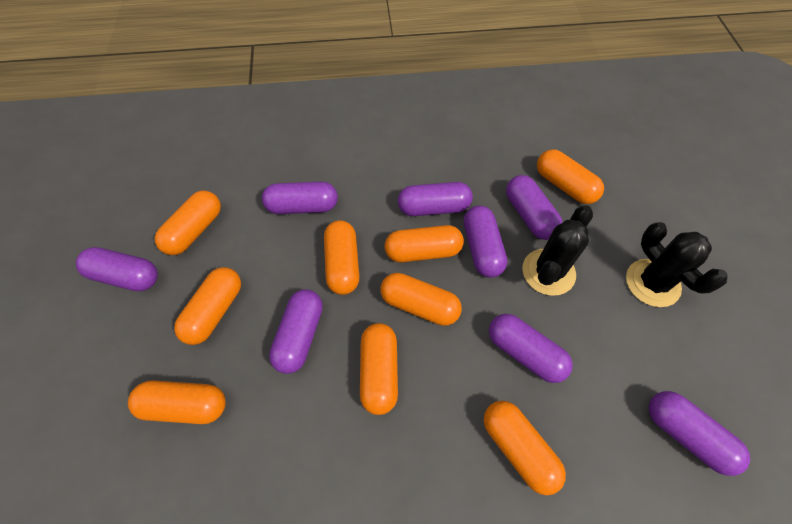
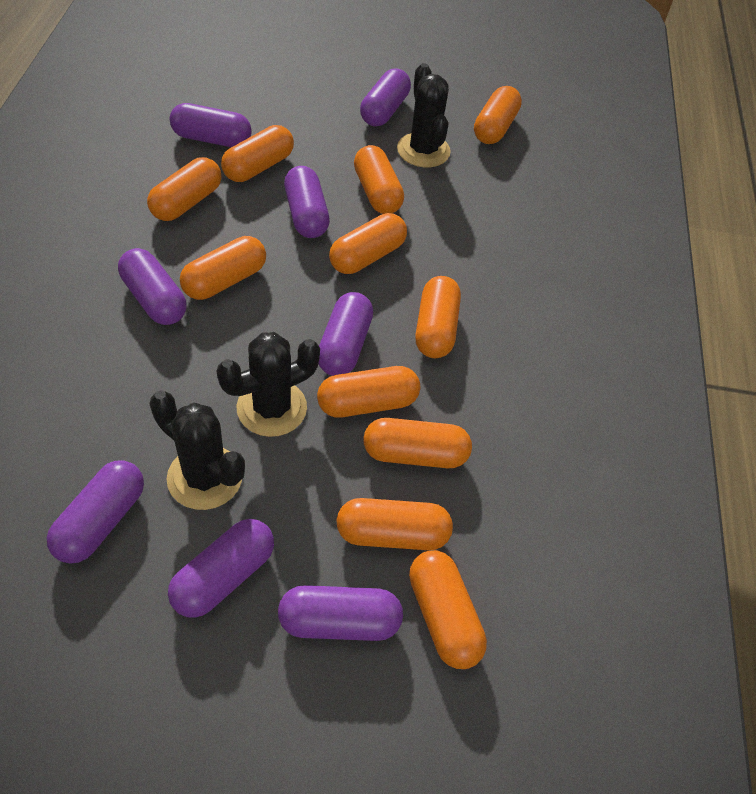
black cactus: [522,205,593,296] [626,222,727,307] = 2 -> [150,390,245,510] [217,332,320,437] [397,63,451,167] = 3
orange capsule: [128,380,226,424] [155,191,221,255] [174,267,241,345] [324,220,360,295] [360,323,398,415] [380,273,462,326] [385,225,464,262] [484,401,566,495] [537,149,604,204] = 9 -> [147,157,221,221] [180,236,266,300] [221,125,294,182] [317,366,420,418] [329,213,407,274] [336,498,453,550] [354,145,404,214] [363,418,472,468] [409,550,487,669] [415,276,461,358] [474,86,522,144] = 11

